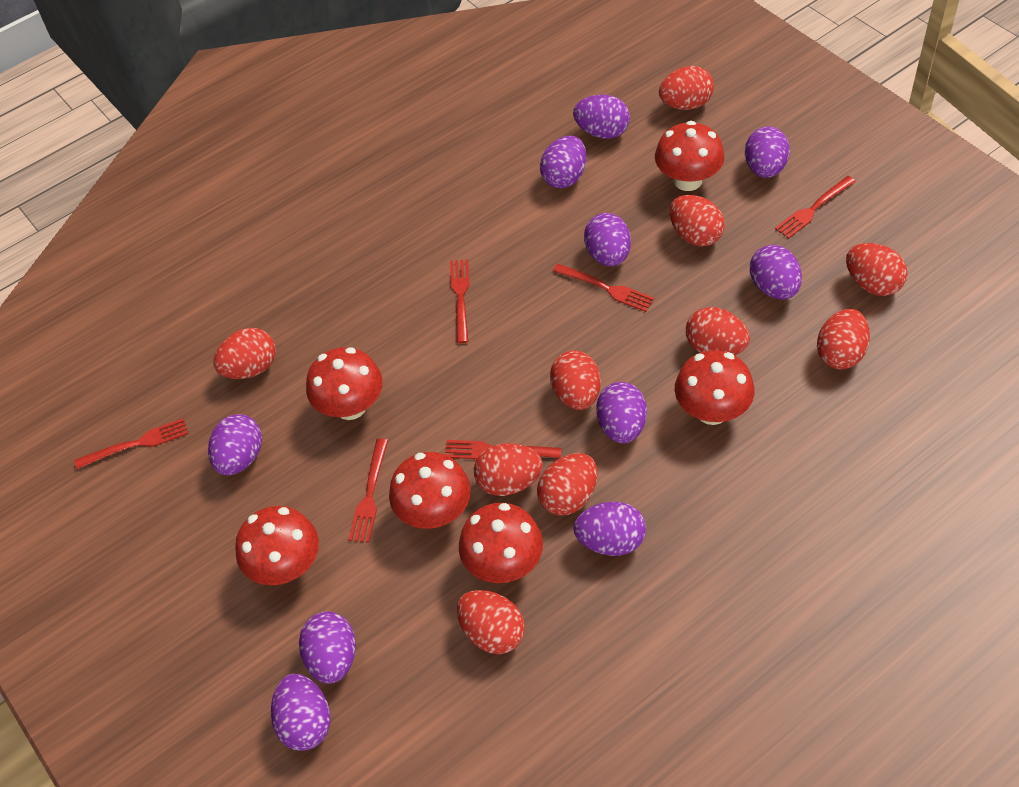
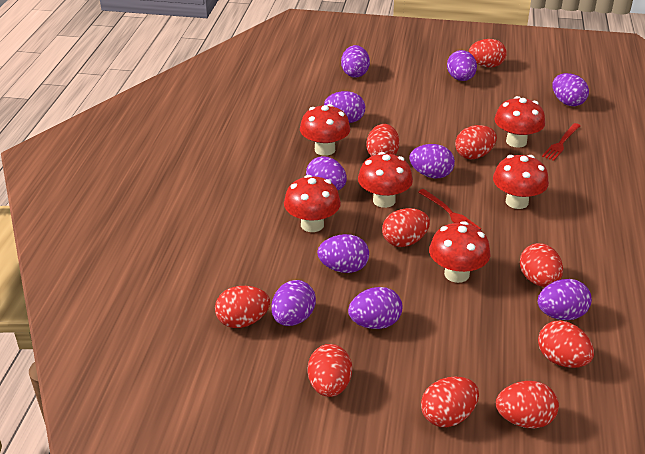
red fork: [74,418,188,469] [349,438,388,543] [445,440,561,459] [450,259,470,343] [553,264,654,312] [775,176,856,239] = 6 -> [418,189,481,230] [542,123,581,161] = 2

